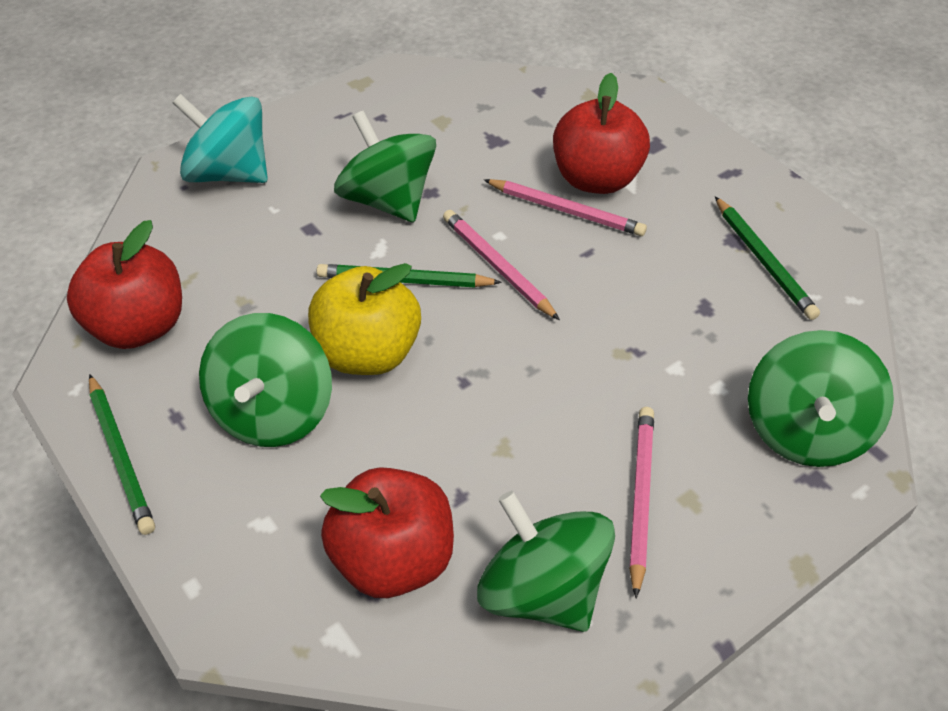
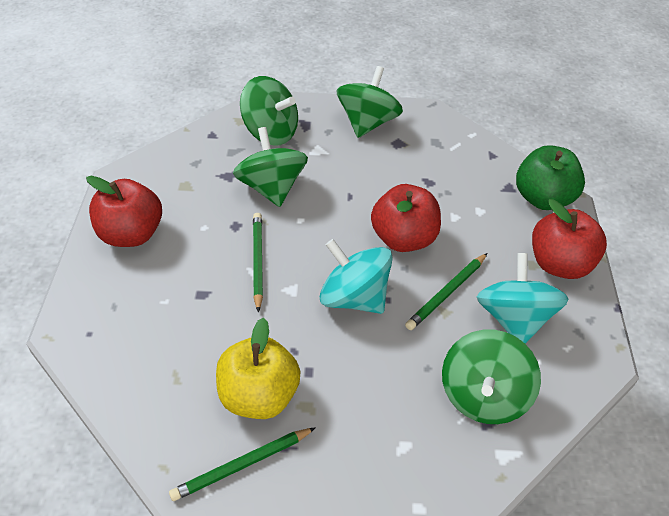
green apple: none = 0 -> [516,145,585,210] = 1
pink pencil: [443,210,560,320] [484,179,647,236] [629,407,654,598] = 3 -> none = 0
turquoise spinning top: [172,94,268,183] = 1 -> [320,239,393,314] [477,253,568,344] = 2

